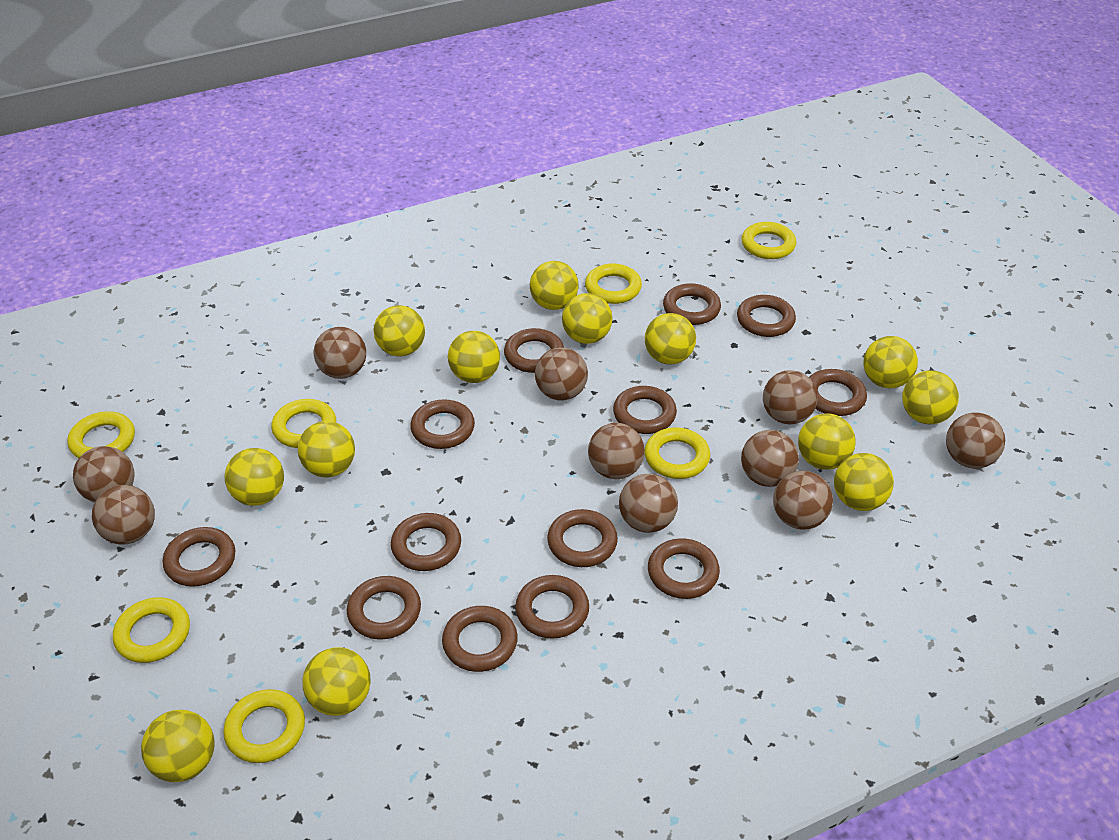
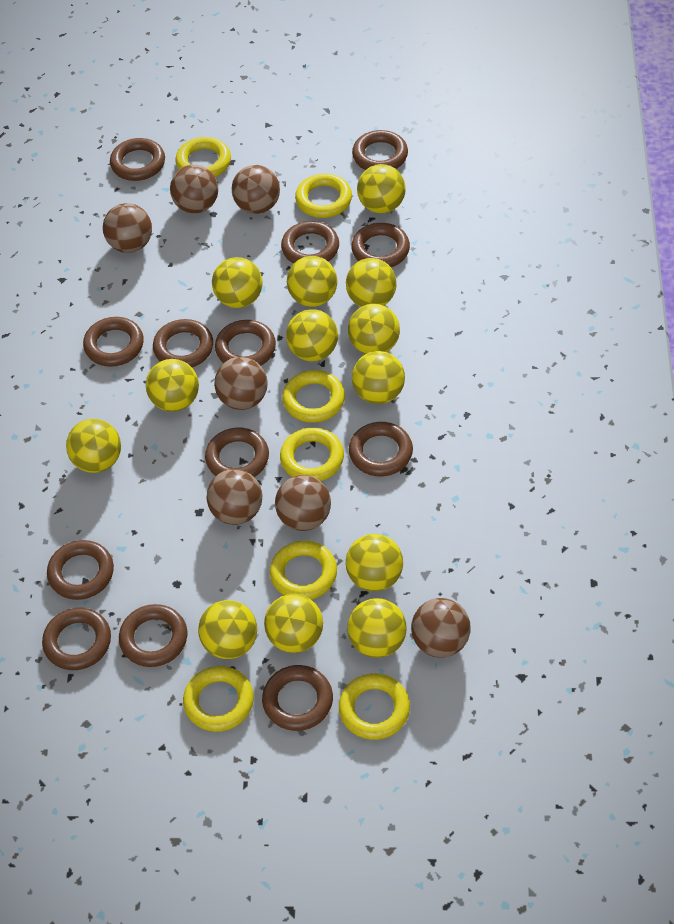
brown ball: [73,446,134,503] [92,485,155,545] [314,327,366,379] [535,347,588,401] [588,423,645,479] [619,474,678,533] [741,430,799,487] [763,370,818,424] [773,471,833,530] [946,413,1005,469] = 10 -> [103,203,152,253] [170,165,218,213] [206,469,262,525] [214,357,268,410] [232,165,280,214] [275,475,331,531] [411,598,471,658] = 7

